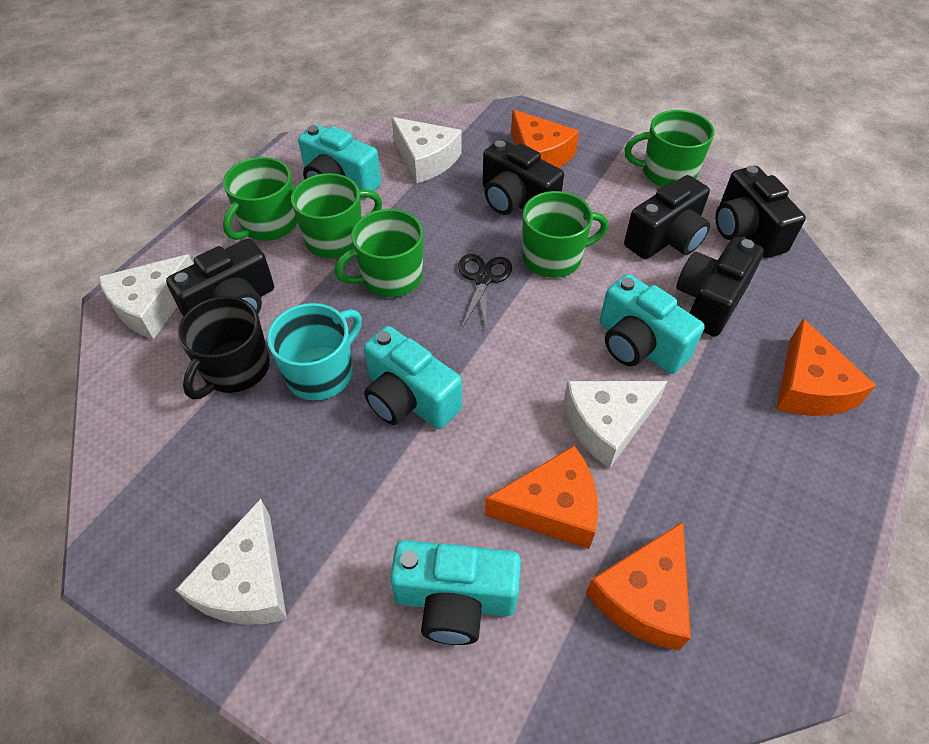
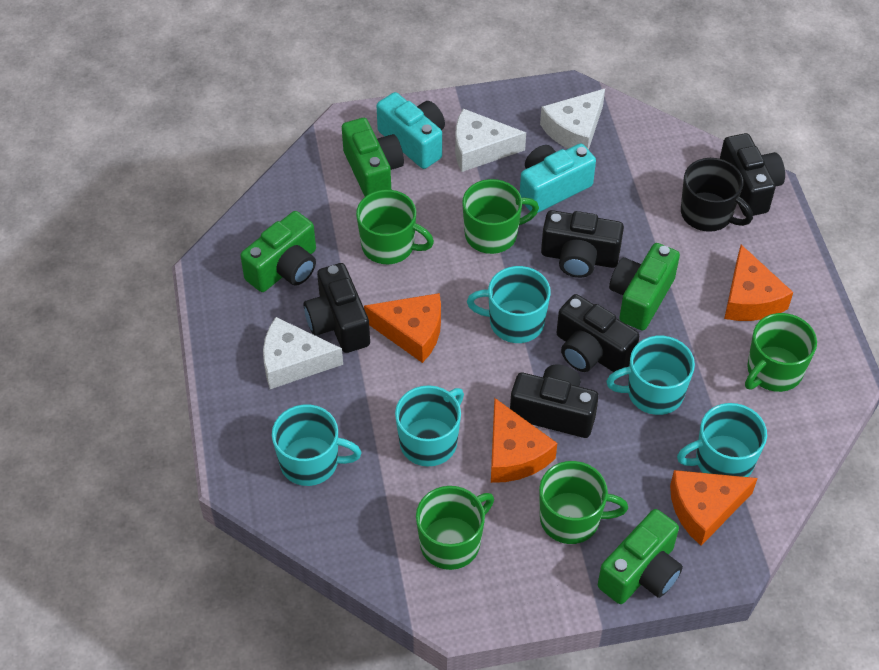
black scissors: [458,254,512,332] = 1 -> none = 0
green camera: none = 0 -> [240,211,316,292] [342,118,404,196] [598,509,683,604] [609,243,680,330] = 4
turquoise camera: [298,124,381,198] [364,326,462,429] [390,540,521,645] [600,274,704,374] = 4 -> [377,92,445,169] [520,144,596,213] = 2
turquoise mug: [267,303,362,400] = 1 -> [272,404,362,486] [395,385,464,466] [467,266,551,343] [606,336,695,415] [677,403,767,477] = 5
white cheese: [98,254,193,339] [175,499,287,625] [392,117,462,183] [563,381,667,469] = 4 -> [263,317,343,389] [455,109,526,172] [540,89,605,150] = 3

